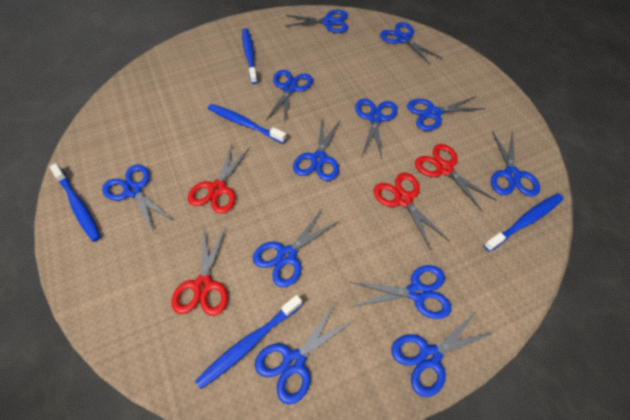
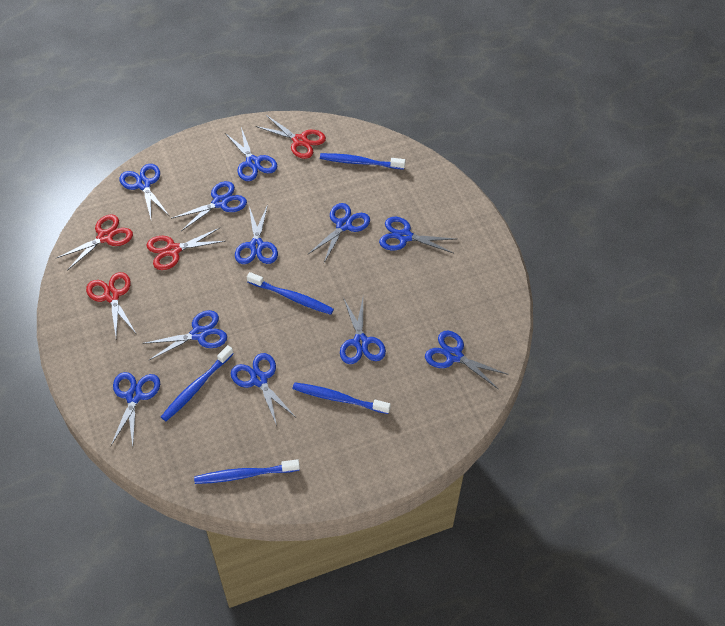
blue scissors: [102,164,174,233] [253,208,339,288] [255,303,353,405] [266,70,313,123] [285,10,348,33] [293,119,341,181] [349,265,452,319] [355,99,398,158] [380,22,442,64] [391,311,495,397] [407,96,486,131] [491,131,540,196] = 12 -> [111,372,160,447] [120,164,169,219] [142,310,227,360] [171,181,247,231] [225,127,278,181] [231,353,295,426] [235,205,278,264] [307,203,370,263] [340,298,386,364] [379,217,455,253] [425,331,509,389] = 11

